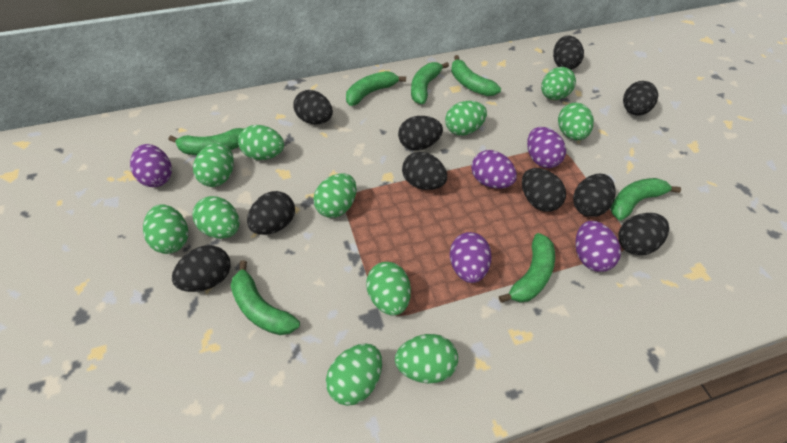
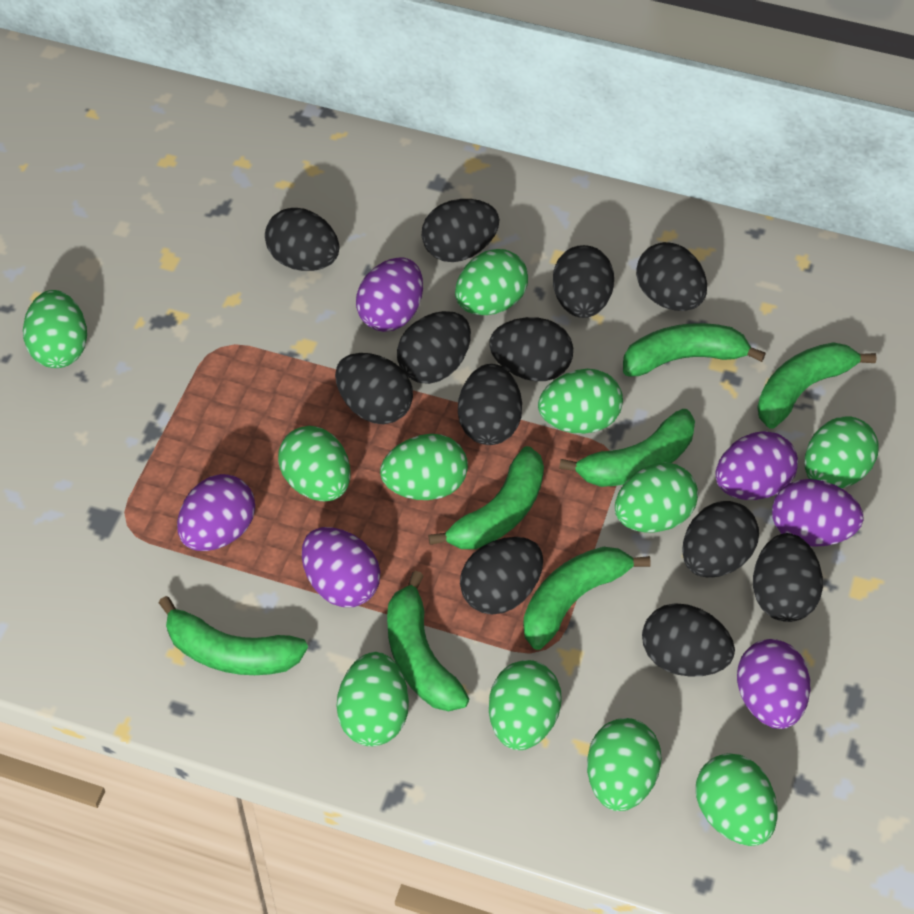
black egg: [172,245,230,292] [247,191,295,235] [293,90,333,124] [398,116,443,150] [402,152,447,190] [522,168,566,212] [553,35,584,70] [573,174,616,217] [618,213,669,255] [623,81,658,116] = 10 -> [265,208,339,271] [335,353,413,424] [397,311,471,384] [422,199,499,262] [458,364,522,445] [460,537,543,614] [489,317,573,381] [553,245,614,318] [636,242,707,311] [642,603,735,677] [682,501,759,578] [753,533,823,622] = 12
purple egg: [130,144,172,187] [450,232,492,283] [471,150,517,189] [527,127,566,168] [575,221,621,272] = 5 -> [177,474,255,551] [302,527,380,607] [356,257,423,332] [715,431,798,500] [737,639,810,729] [772,479,864,547] = 6

